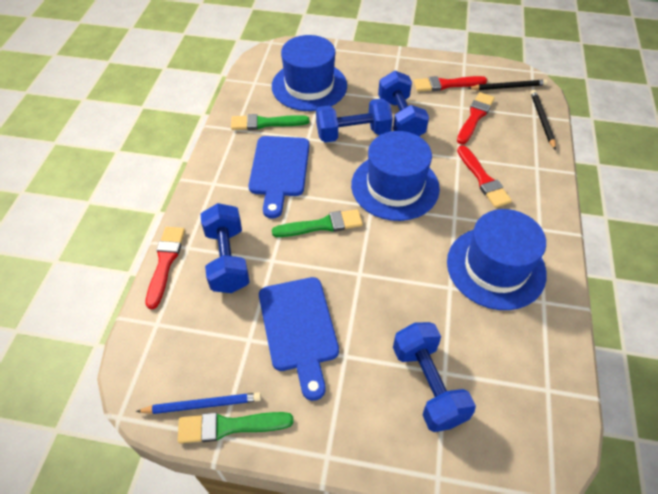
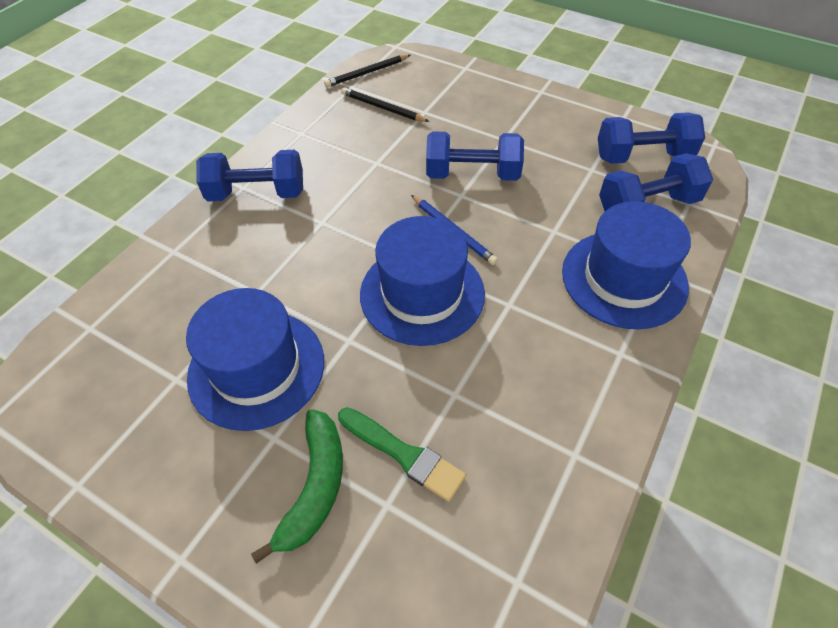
blue cutting board: [249,136,310,219] [259,277,339,401] = 2 -> none = 0
green banana: none = 0 -> [251,409,343,564] = 1
green brush: [178,412,294,443] [231,114,310,130] [272,209,363,237] = 3 -> [338,407,466,502] = 1
red brush: [145,227,185,309] [414,76,487,92] [457,92,495,144] [457,145,512,208] = 4 -> none = 0

